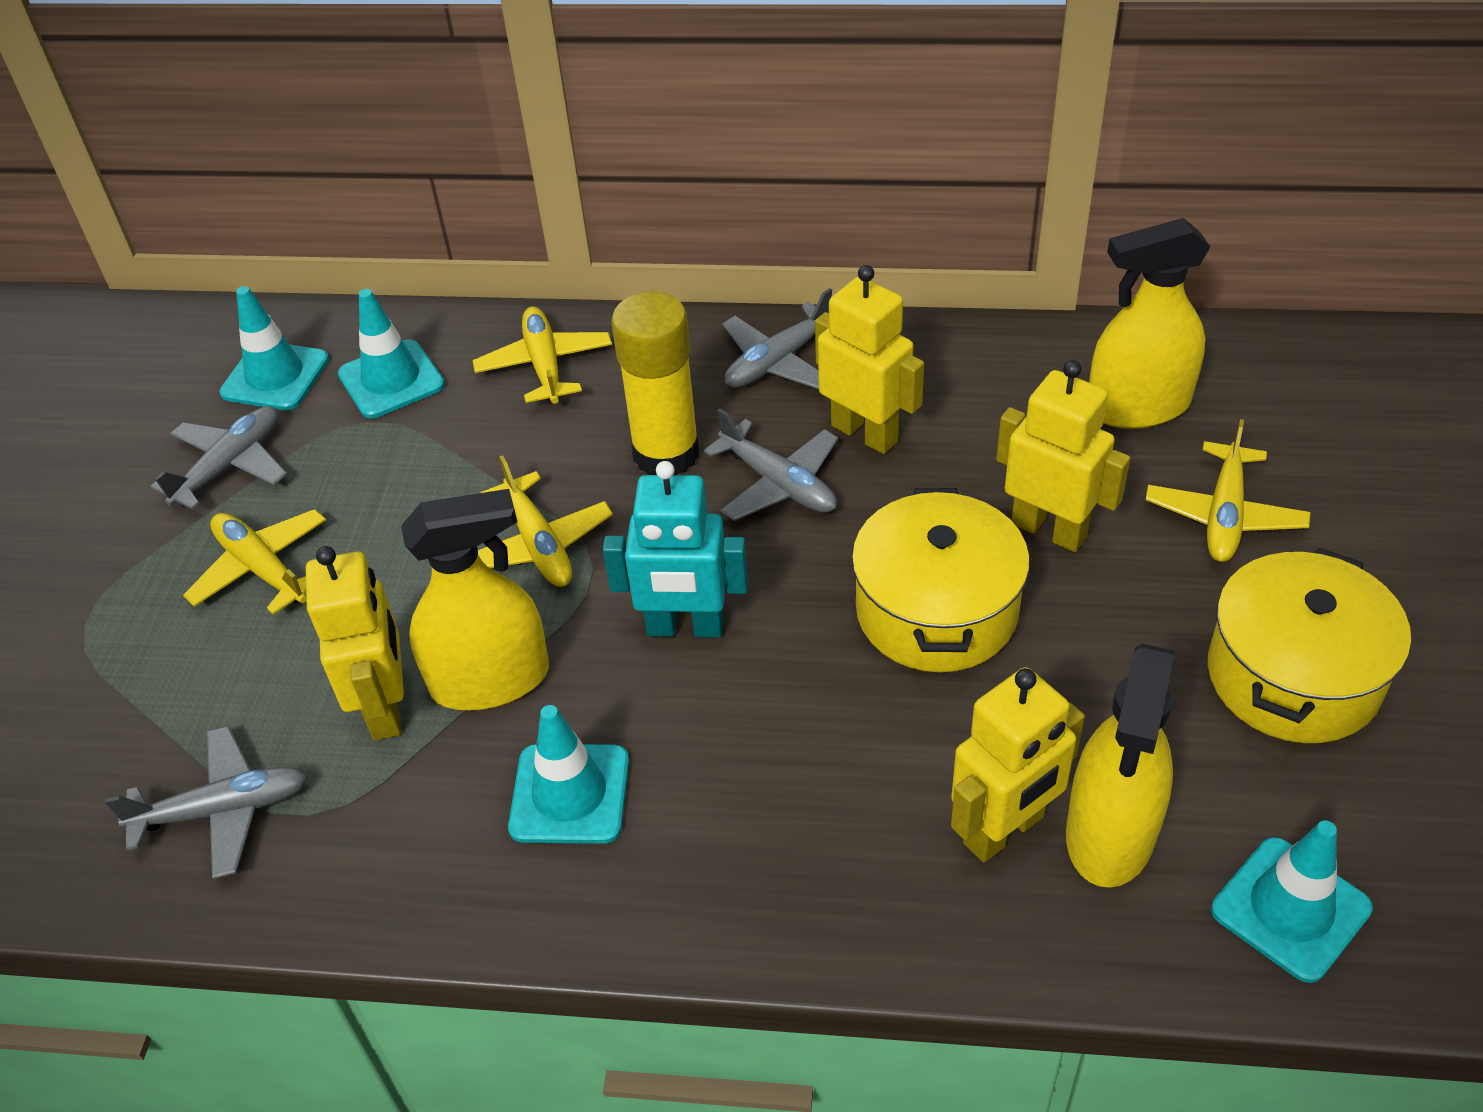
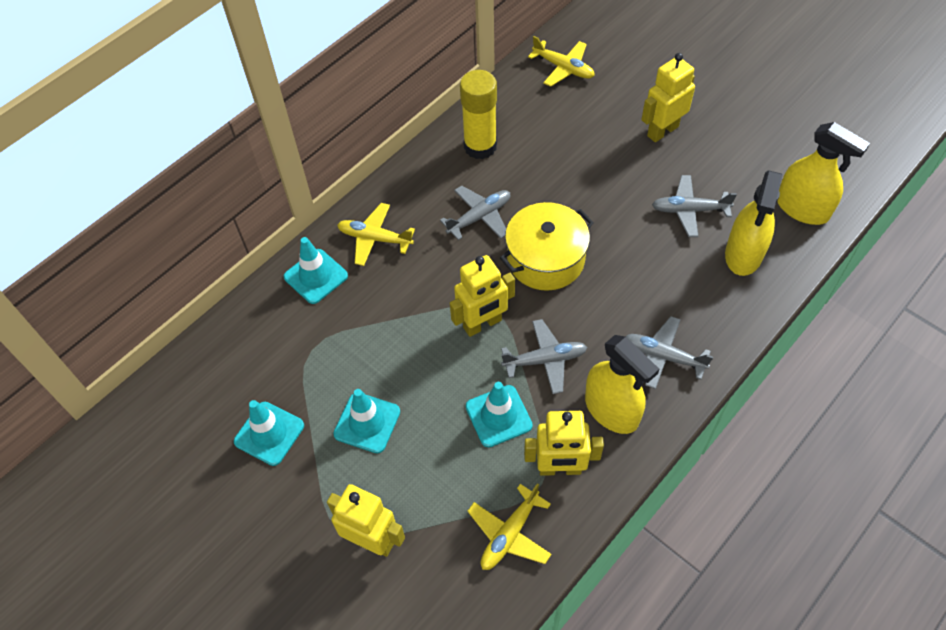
turquoise robot: [603,461,748,637] = 1 -> none = 0
yellow plane: [183,509,326,615] [472,307,612,404] [478,455,613,587] [1146,419,1311,562] = 4 -> [337,203,415,266] [467,483,552,570] [528,36,595,87] = 3
yellow pot: [852,488,1030,672] [1208,548,1411,743] = 2 -> [500,202,594,291] = 1

